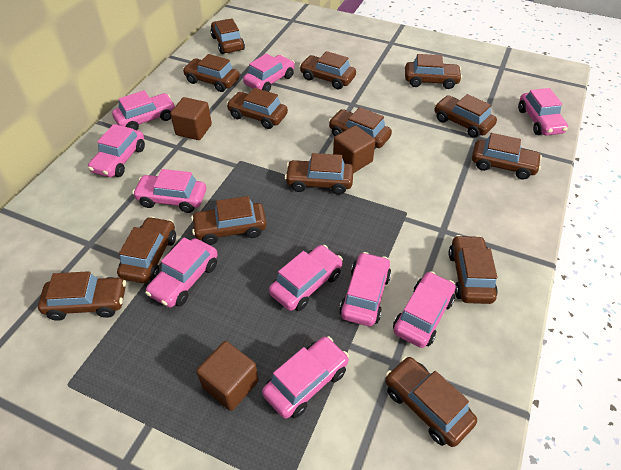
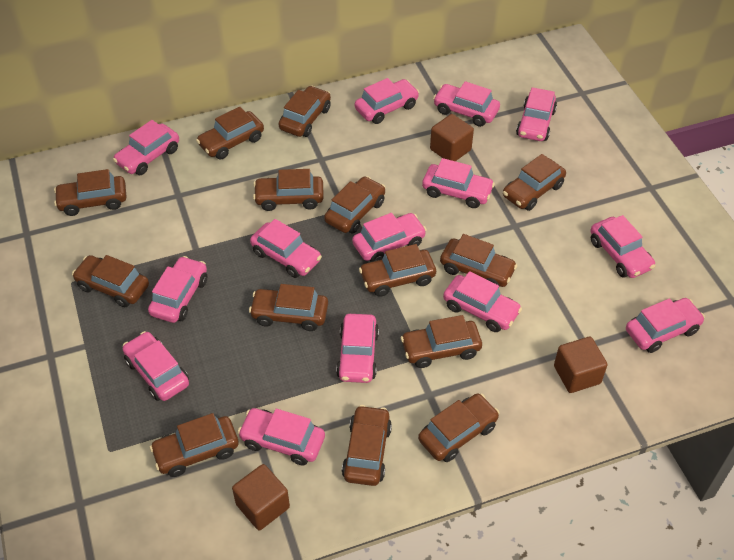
pink car: [88,124,145,177] [112,90,176,130] [132,169,206,213] [145,238,218,307] [243,53,295,92] [262,336,349,419] [269,245,343,311] [339,252,391,326] [393,271,456,348] [518,88,568,136] = 10 -> [113,120,179,175] [123,331,189,401] [148,256,207,323] [237,408,325,465] [250,219,322,278] [336,314,379,383] [352,213,427,262] [355,78,419,124] [422,158,495,208] [433,81,500,127] [443,271,522,332] [516,87,557,141] [590,215,655,278] [626,298,705,353] = 14

